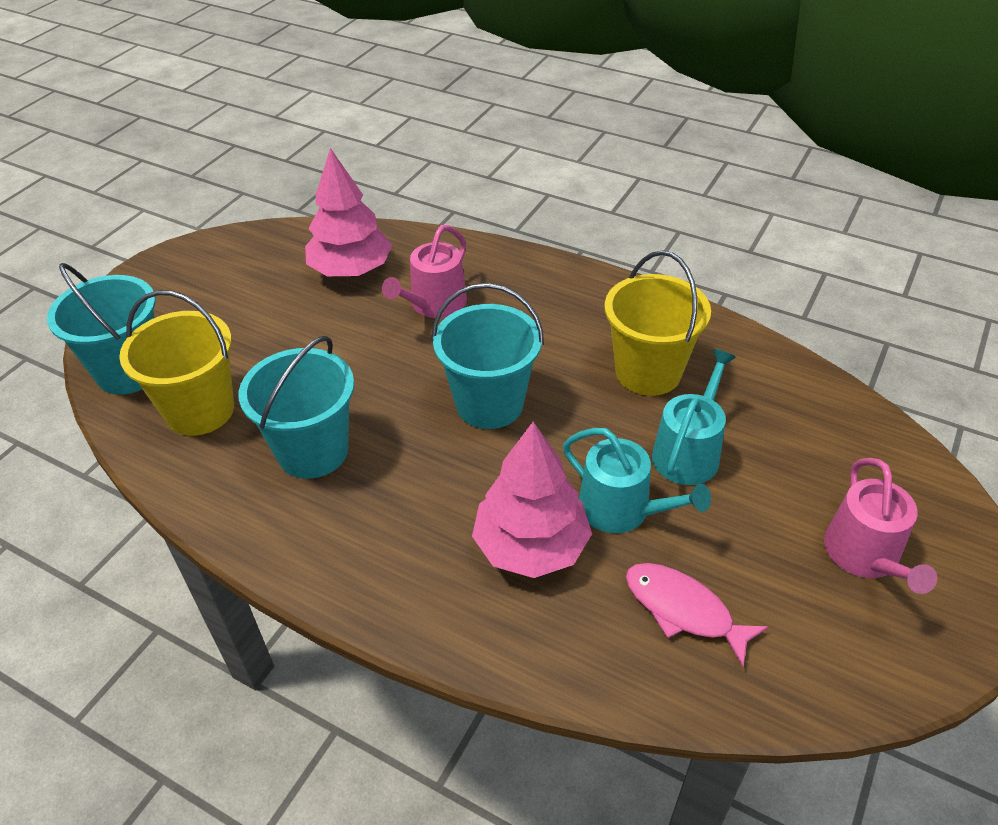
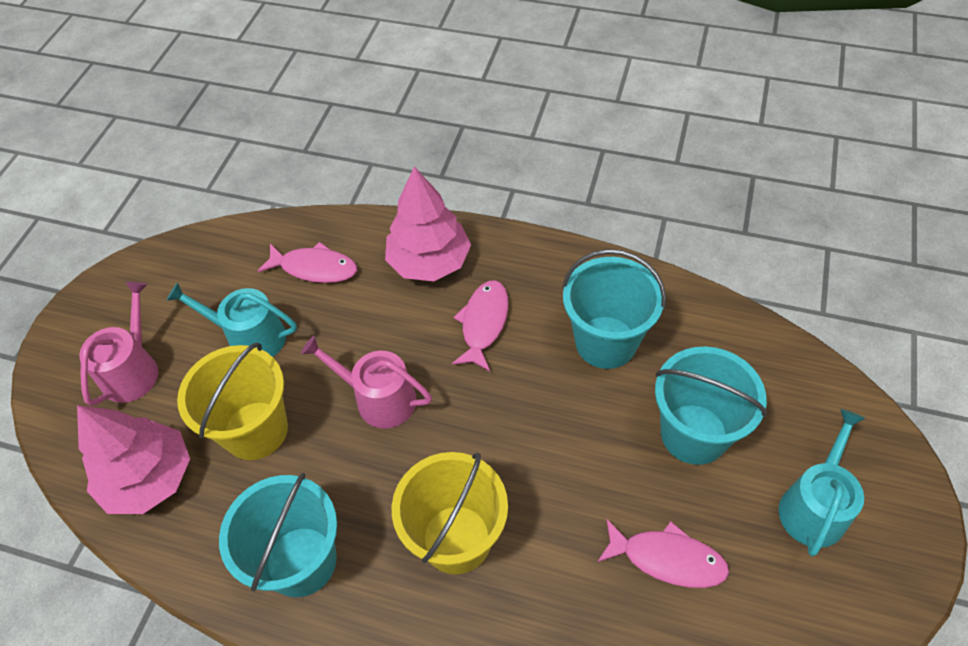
pink fish: [626,563,768,667] = 1 -> [257,242,357,283] [452,280,509,371] [597,519,729,588] = 3

